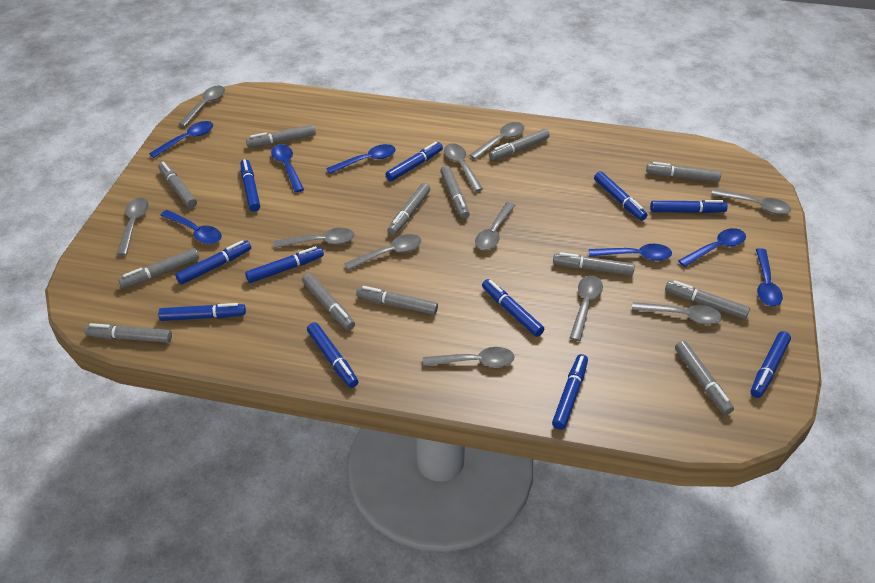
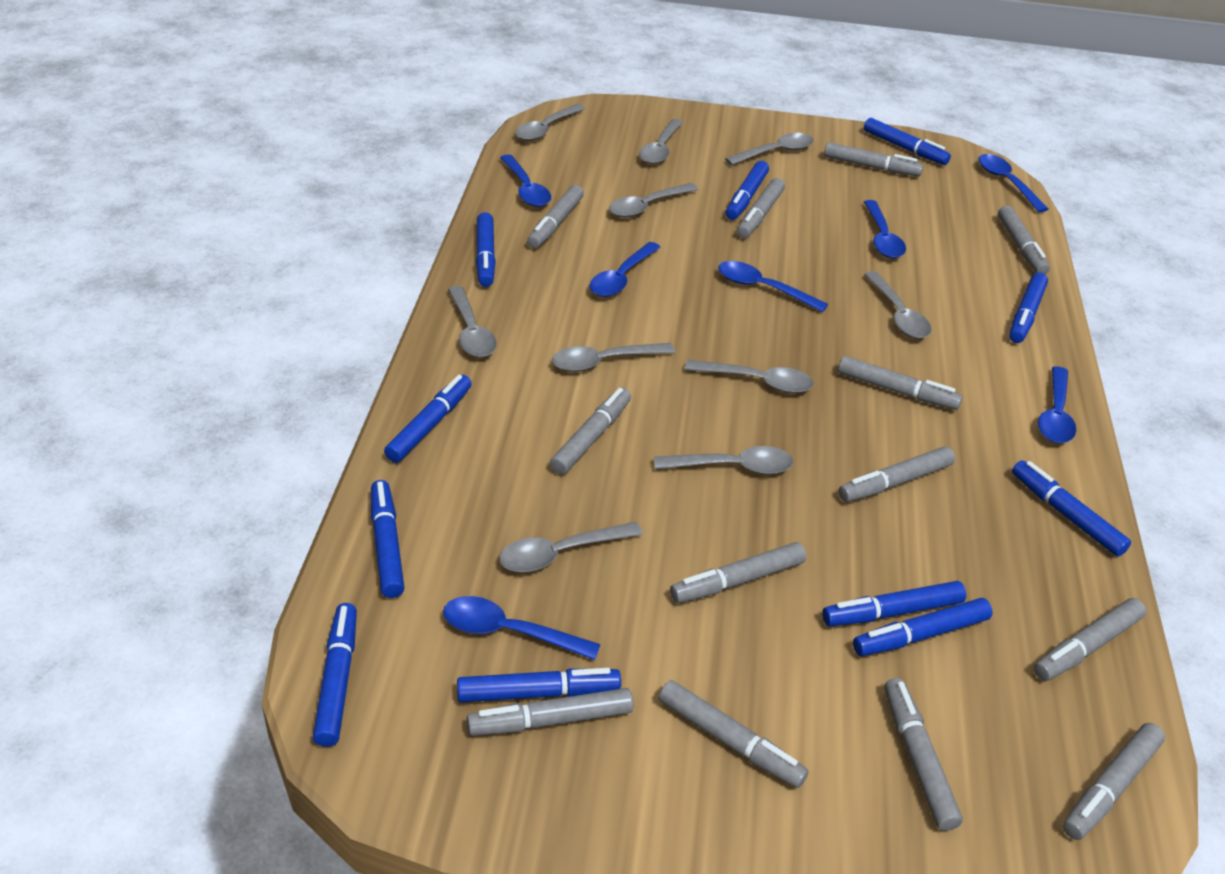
grey spoon: [117,198,149,256] [179,86,225,127] [274,228,355,248] [344,234,421,270] [423,347,515,367] [444,143,483,192] [470,122,524,159] [475,202,515,250] [570,275,603,341] [632,302,722,325] [711,189,791,215] = 11 -> [448,286,497,357] [499,522,643,572] [515,104,586,141] [552,343,675,372] [609,183,699,217] [639,119,683,164] [654,446,793,475] [685,360,814,393] [725,133,814,165] [864,271,931,338] = 10

